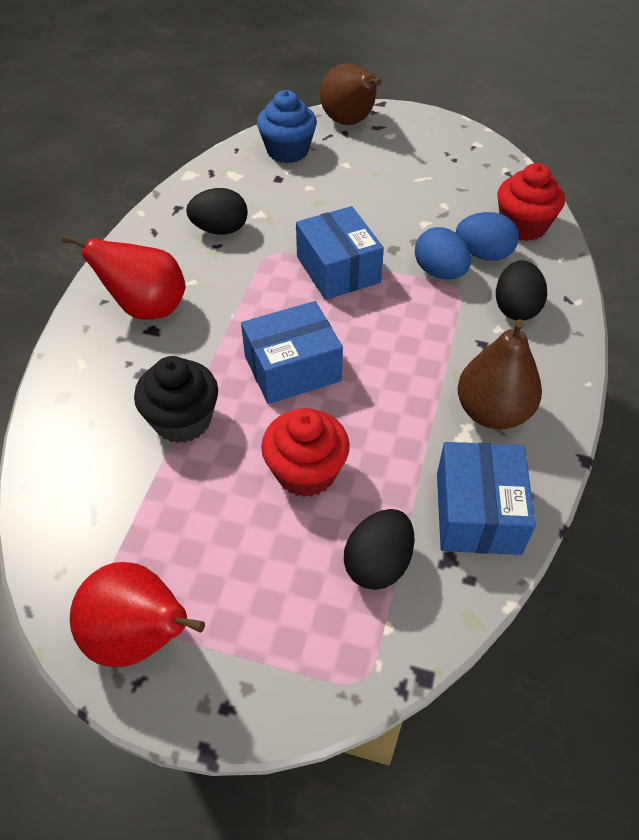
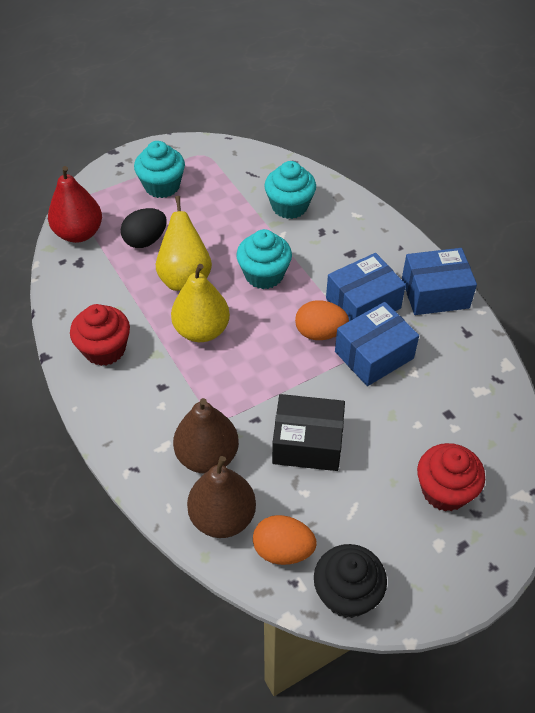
black box: none = 0 -> [272,394,345,471] = 1
black egg: [186,188,248,235] [344,509,415,590] [496,260,547,321] = 3 -> [121,208,167,248] = 1
blue cupcake: [257,90,317,163] = 1 -> none = 0
blue egg: [415,227,471,279] [456,212,519,261] = 2 -> none = 0
orange egg: none = 0 -> [253,515,317,565] [295,300,349,340] = 2
red pear: [62,235,186,320] [70,562,205,667] = 2 -> [48,166,102,243] = 1
turquoise cupcake: none = 0 -> [134,141,185,198] [236,229,292,289] [264,161,316,219] = 3
yellow pear: none = 0 -> [156,196,212,291] [171,264,230,342] = 2

